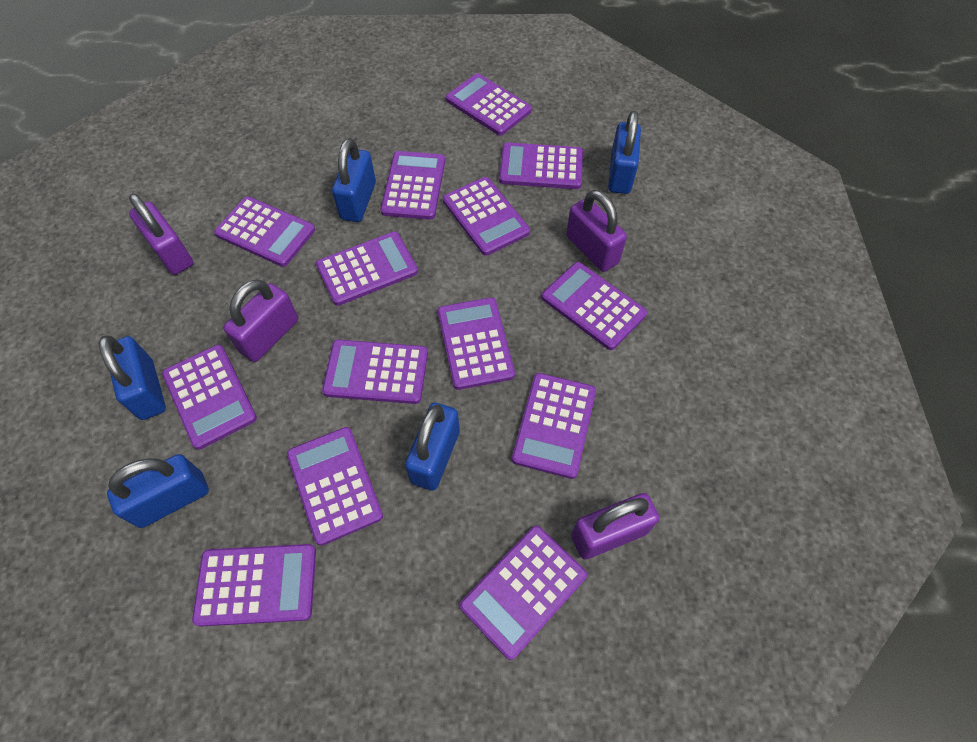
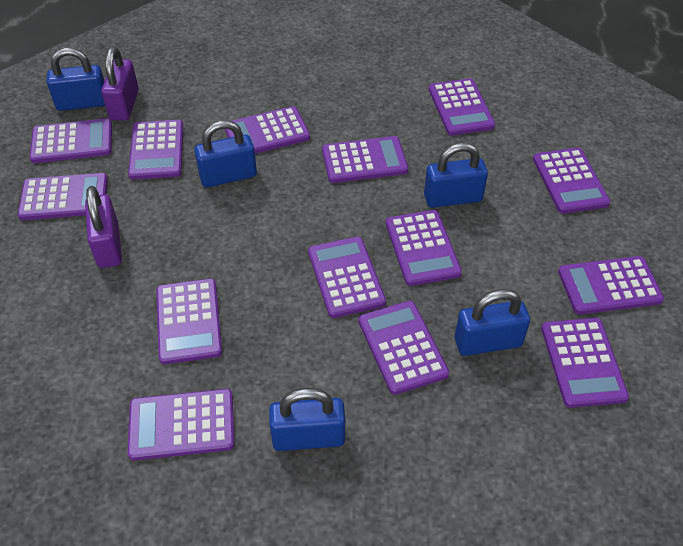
purple padlock: [129,193,193,275] [223,279,298,362] [566,190,627,272] [571,493,659,559] = 4 -> [85,186,122,268] [101,47,139,121] = 2

